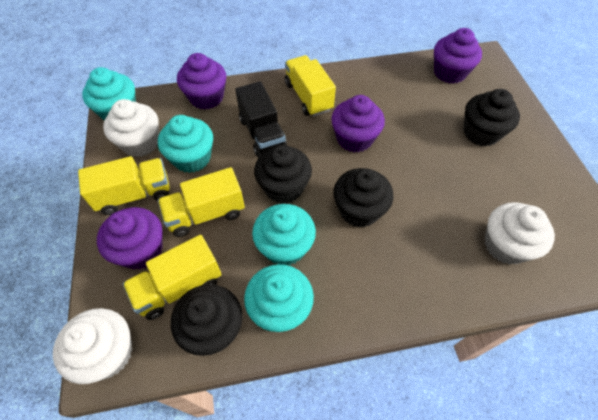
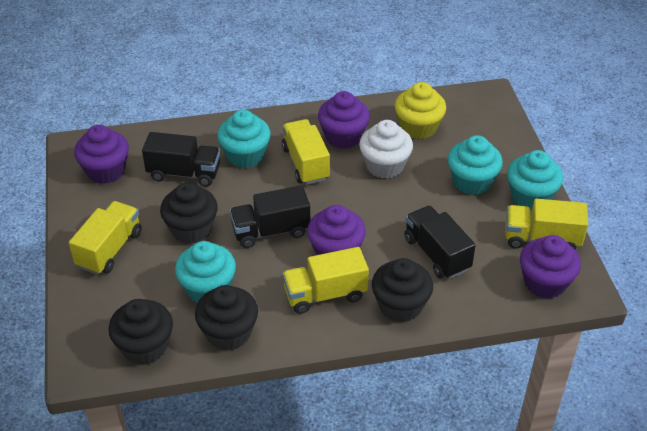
black truck: [235,81,287,157] = 1 -> [142,132,220,187] [230,185,310,248] [404,206,476,279] = 3
white cupcake: [53,308,132,384] [103,99,159,157] [485,202,555,265] = 3 -> [359,120,413,178] = 1
yellow cupcake: none = 0 -> [395,82,446,139] = 1

